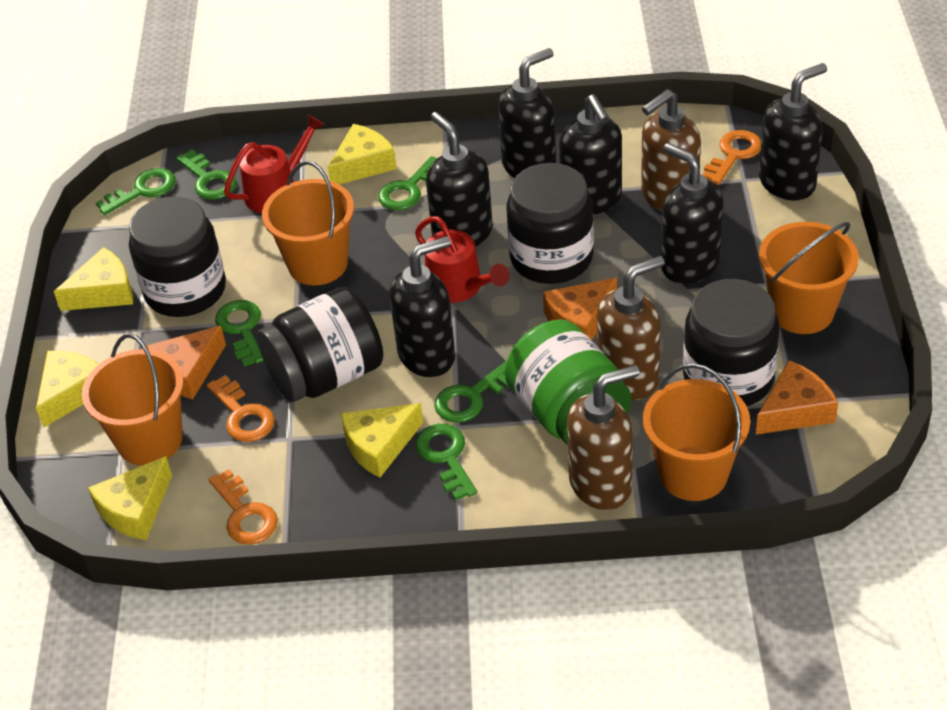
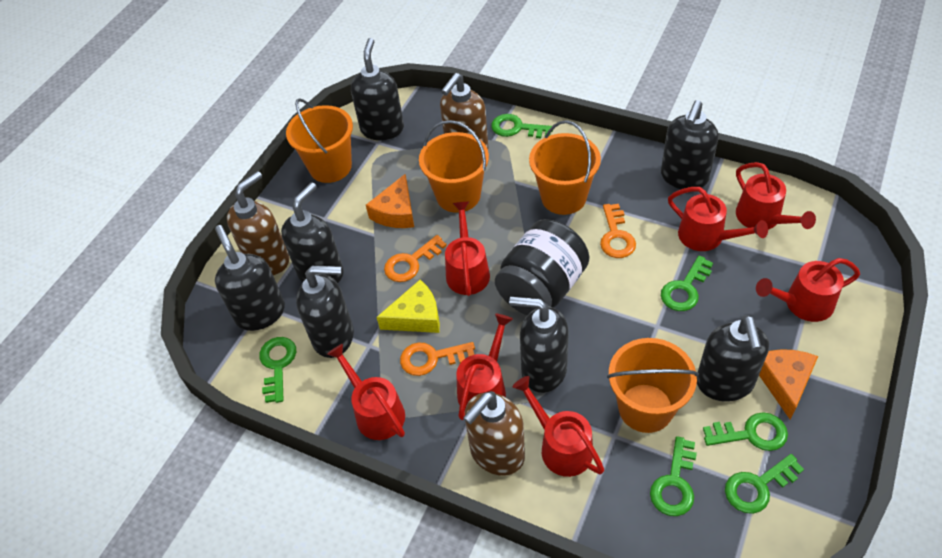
black jar: [129,196,226,317] [257,287,383,402] [507,163,594,284] [683,279,780,406] = 4 -> [495,219,590,315] = 1
black soap dispenser: [389,236,455,377] [426,112,493,247] [498,48,556,178] [559,94,622,215] [661,143,724,284] [759,63,827,201] = 6 -> [215,225,285,331] [281,182,344,283] [296,266,354,358] [351,38,404,141] [509,297,569,393] [661,100,719,189] [697,315,769,402] = 7
green jar: [504,319,632,445] = 1 -> none = 0
orange cheese: [146,326,226,400] [543,278,617,340] [756,360,838,435] = 3 -> [366,174,414,228] [759,349,818,419] = 2
red watering can: [224,114,325,213] [415,216,510,303] = 2 -> [327,344,405,440] [445,201,490,296] [456,314,513,420] [512,376,604,477] [668,187,768,251] [736,162,816,230] [756,258,860,322] = 7
yellow cheese: [36,351,99,428] [54,247,133,311] [88,456,172,540] [328,124,397,184] [341,403,423,478] = 5 -> [377,280,440,333] = 1

